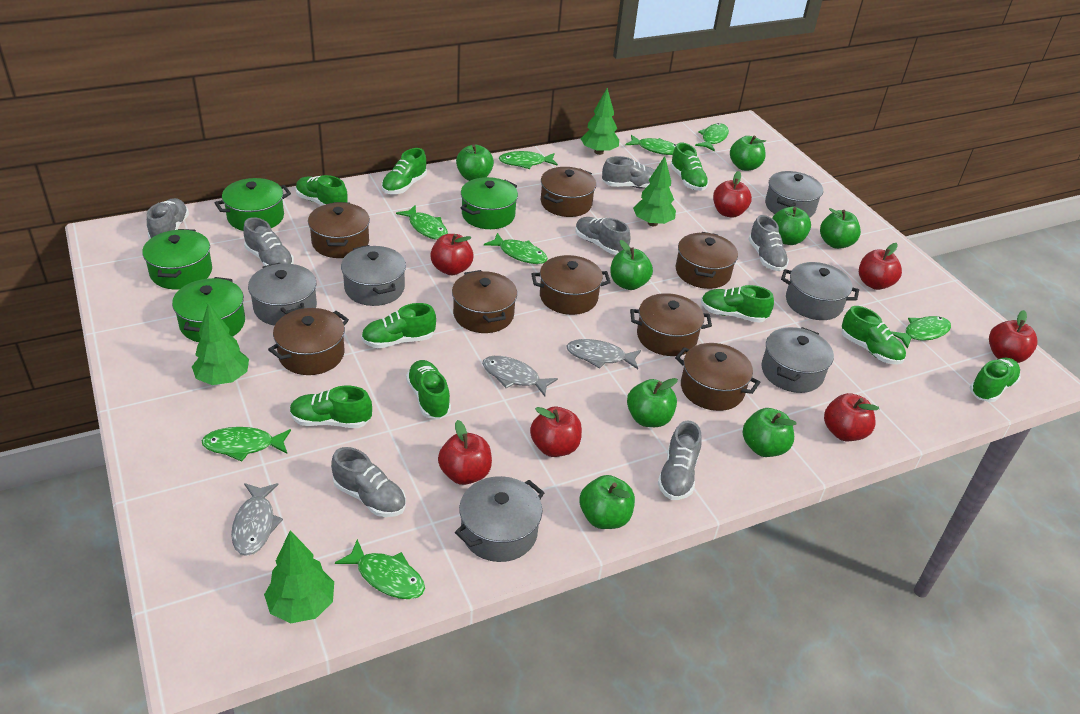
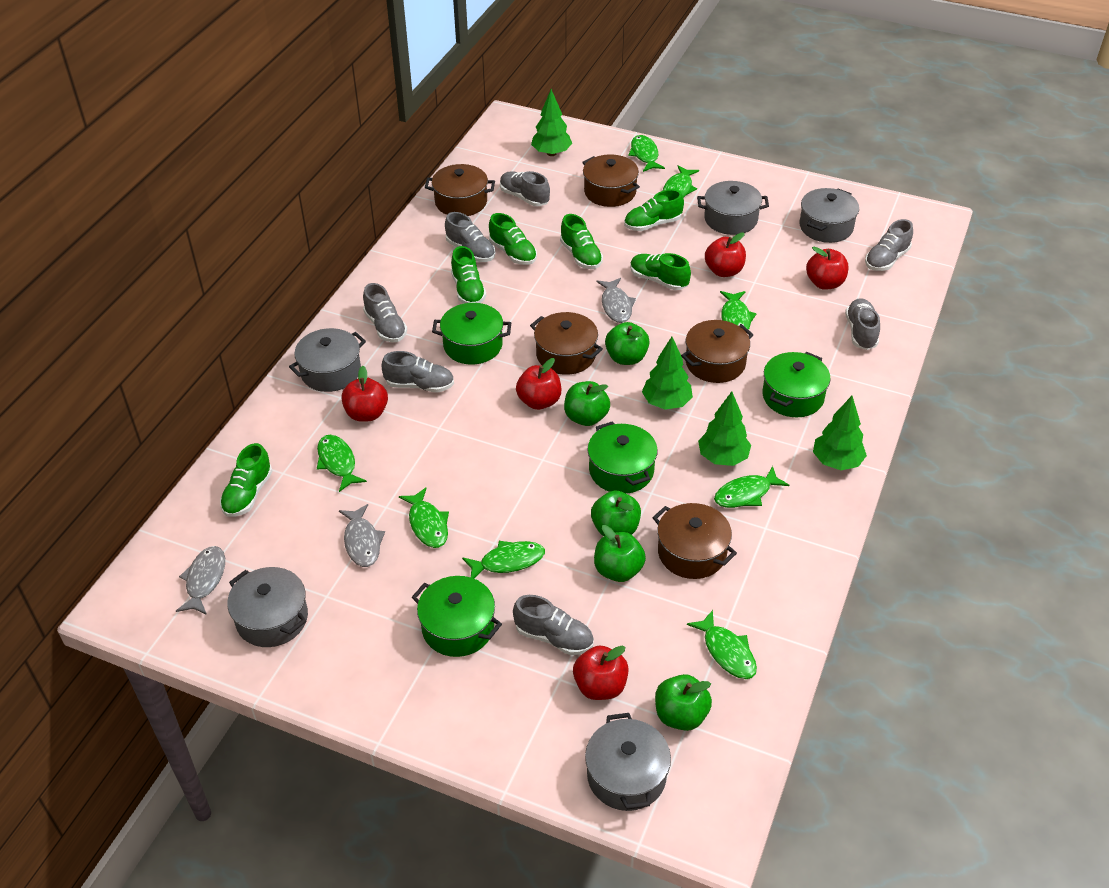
brown pot: [268,308,349,375] [308,202,370,258] [452,270,517,333] [532,255,611,315] [541,167,596,217] [630,293,712,356] [675,343,760,411] [676,232,738,289] = 8 -> [425,164,495,216] [530,312,603,375] [582,154,640,207] [652,503,737,579] [681,320,754,383] = 5
green apple: [456,144,494,181] [580,475,635,529] [610,240,653,290] [627,378,678,427] [730,135,766,171] [743,408,796,457] [772,207,811,245] [820,208,861,249] = 8 -> [564,381,610,426] [591,491,641,536] [594,525,646,582] [605,322,650,365] [655,674,712,731] = 5
green shoe: [290,386,372,428] [296,175,348,206] [361,303,436,348] [381,148,427,194] [406,360,451,419] [670,143,709,191] [701,285,774,323] [842,306,906,364] [969,358,1021,402] = 9 -> [220,443,273,517] [451,246,486,304] [489,213,537,265] [560,214,603,269] [624,189,684,231] [630,253,691,290] = 6
grey pot: [248,263,317,326] [341,245,406,306] [455,476,544,562] [762,327,834,393] [765,171,823,218] [781,262,859,320] = 6 -> [227,567,308,647] [289,328,366,392] [585,713,671,811] [697,181,769,235] [800,188,859,243] = 5
red apple: [430,234,474,275] [438,420,492,485] [530,407,582,457] [713,171,752,218] [824,393,879,441] [859,243,902,290] [989,310,1038,363] = 7 -> [341,366,388,422] [516,358,561,410] [573,645,629,700] [705,232,746,277] [806,247,848,289] = 5

